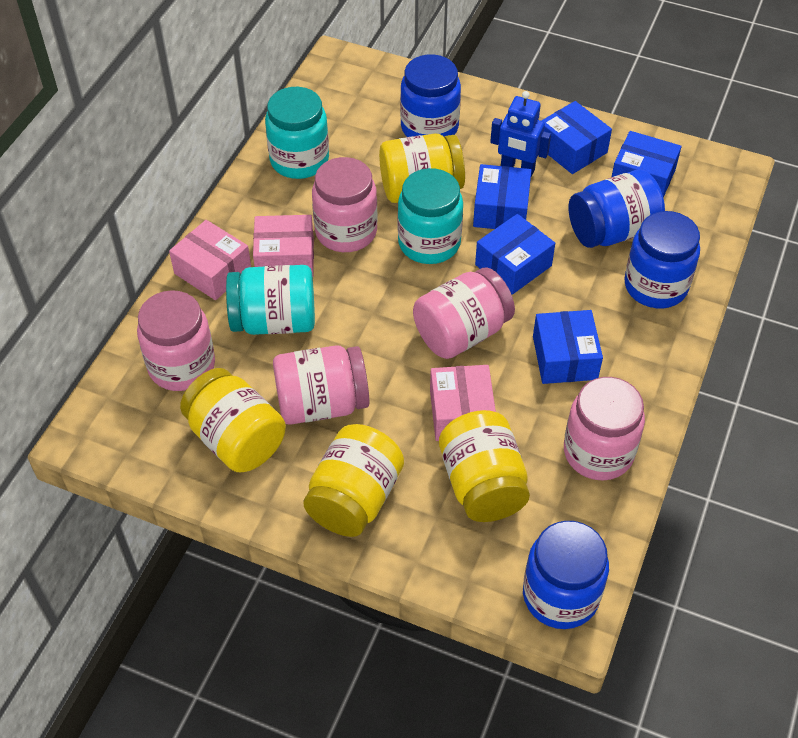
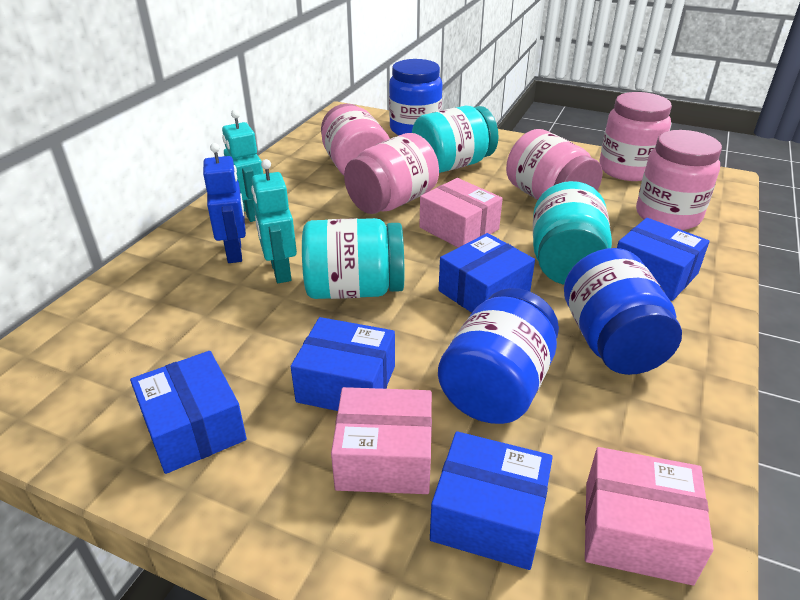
blue jar: [400,54,461,137] [523,521,609,629] [569,170,665,248] [624,211,700,308] = 4 -> [389,59,442,135] [438,288,559,424] [564,248,682,375] = 3
turquoise robot: none = 0 -> [222,110,263,222] [251,159,297,283] = 2
yellow jar: [180,368,286,472] [303,424,404,537] [379,134,465,203] [439,410,530,522] = 4 -> none = 0

